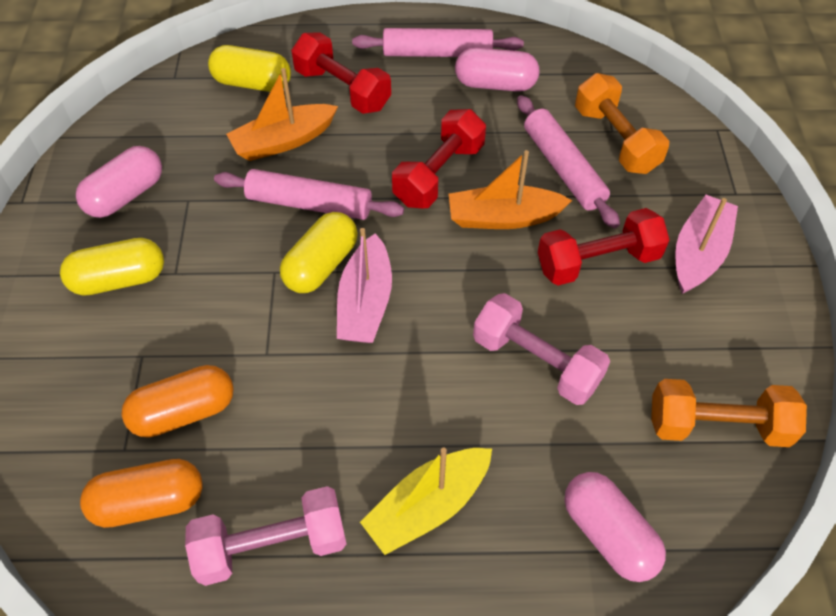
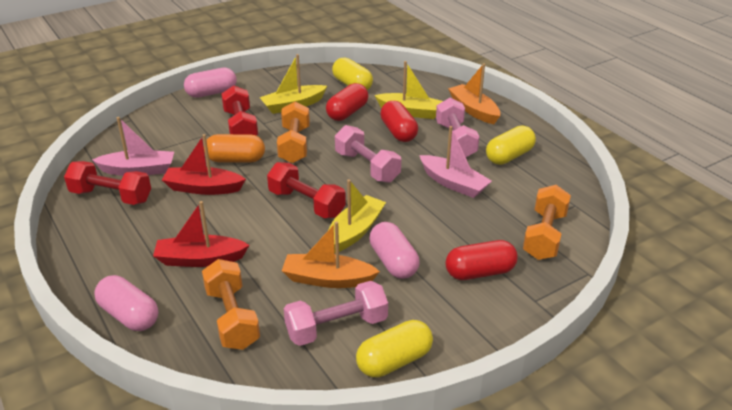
orange capsule: [80,459,203,528] [121,365,234,438] = 2 -> [204,134,265,163] = 1
orange dumbbell: [575,73,669,174] [651,379,807,447] = 2 -> [202,259,260,350] [277,102,310,163] [523,185,571,260] = 3
pink dumbbell: [185,486,347,586] [473,293,610,405] = 2 -> [284,281,388,346] [335,125,401,183] [436,98,479,157] = 3
pink rolling pin: [214,169,404,220] [352,28,524,57] [517,95,620,228] = 3 -> none = 0
red boat: none = 0 -> [153,201,249,267] [162,134,246,195] = 2
red capsule: none = 0 -> [326,83,369,121] [380,101,418,142] [445,240,518,280] = 3
yellow boat: [360,448,492,555] = 1 -> [259,54,327,114] [328,179,386,253] [374,61,443,119] = 3

